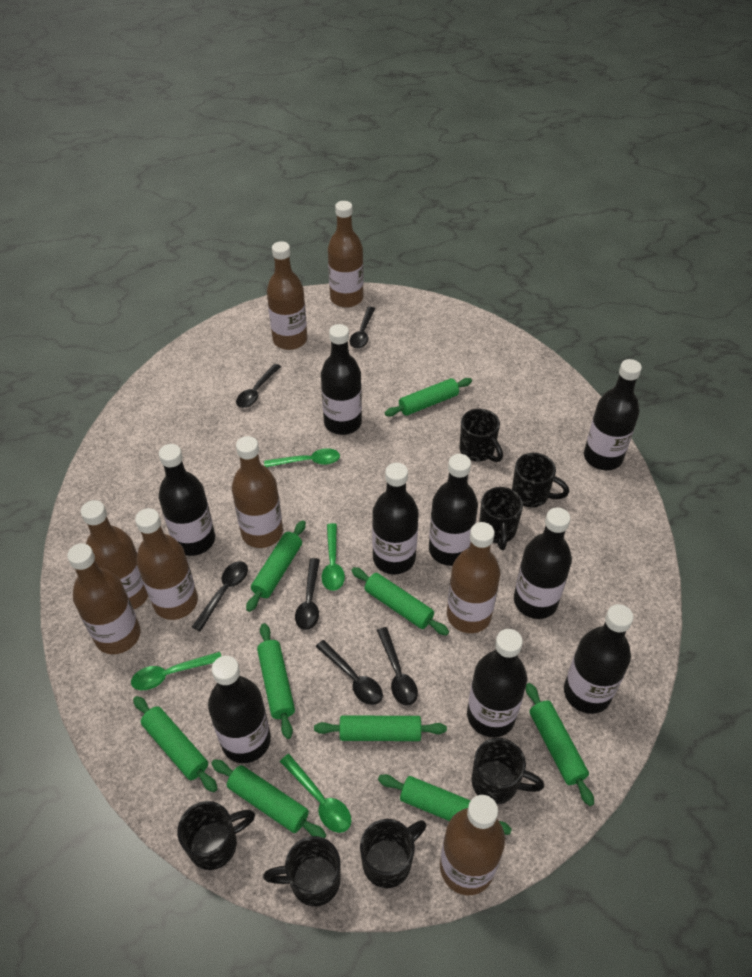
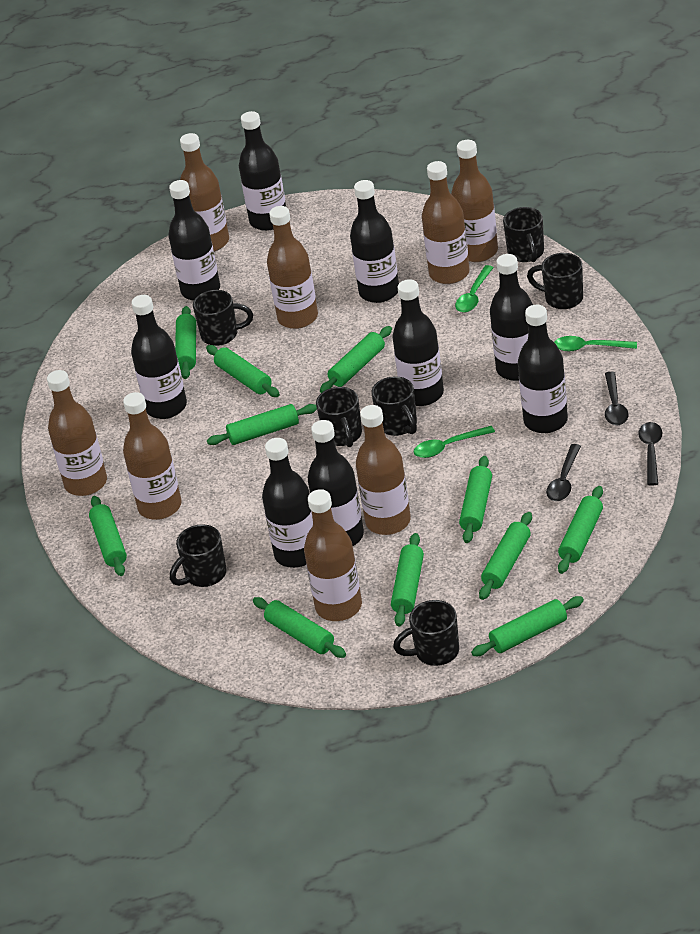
black spoon: [192,561,248,632] [236,364,281,408] [295,558,320,630] [316,640,383,705] [350,307,375,349] [377,627,418,706] = 6 -> [546,444,581,501] [605,371,629,425] [638,422,663,486] = 3
green rolling pin: [133,696,218,792] [211,759,326,838] [246,520,306,612] [257,623,295,739] [314,715,447,741] [351,567,449,636] [378,774,512,835] [385,378,472,416] [526,683,594,806] = 9 -> [89,496,127,576] [175,306,196,379] [206,345,280,397] [207,404,317,445] [253,597,346,658] [320,326,392,393] [391,533,424,626] [459,456,492,543] [471,596,584,656] [479,512,532,600] [558,486,603,574] = 11
green spoon: [131,652,221,690] [264,448,340,467] [280,754,351,833] [321,523,345,591] = 4 -> [414,426,495,458] [455,265,494,313] [554,336,637,351] = 3

